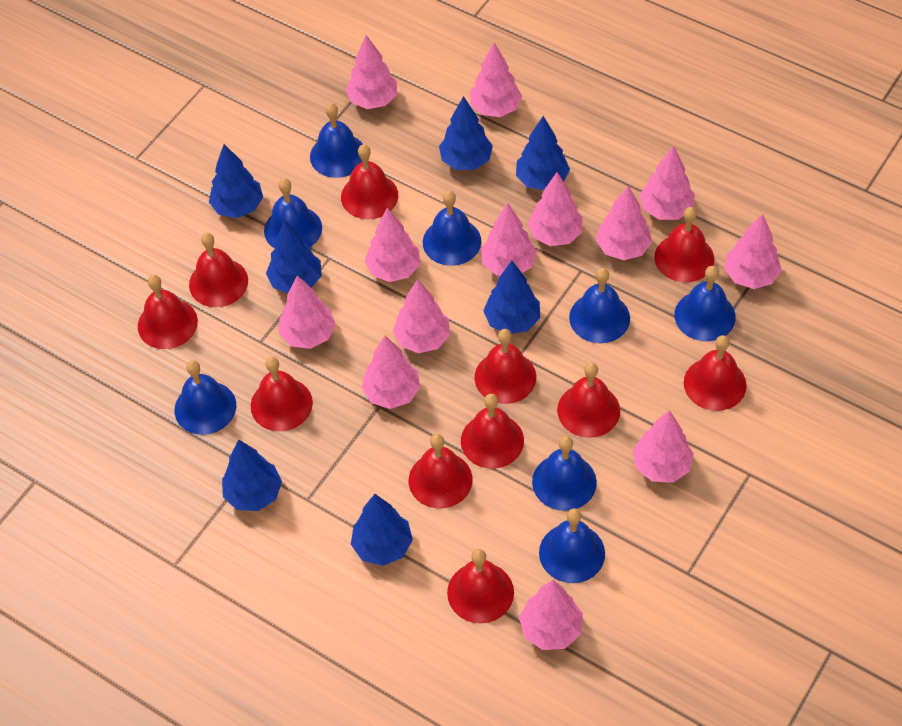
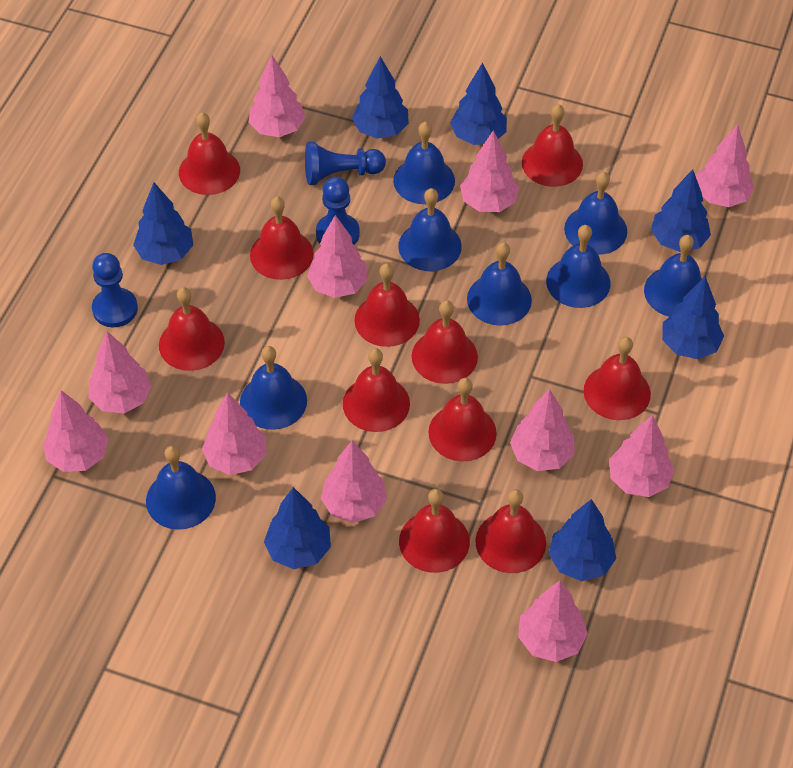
blue pawn: none = 0 -> [92,253,138,327] [305,141,386,185] [316,177,360,245] = 3
pink tree: [279,275,336,349] [346,35,397,109] [362,335,420,409] [364,208,420,282] [393,279,450,353] [470,43,522,117] [481,203,537,276] [519,580,583,650] [527,172,582,246] [596,186,652,260] [633,410,694,483] [640,146,695,220] [724,214,782,289] = 13 -> [43,390,108,472] [89,331,152,413] [202,392,266,475] [249,56,306,137] [307,215,368,298] [321,441,387,523] [460,131,519,212] [510,389,574,471] [518,581,588,662] [609,415,675,497] [696,125,754,207] = 11

